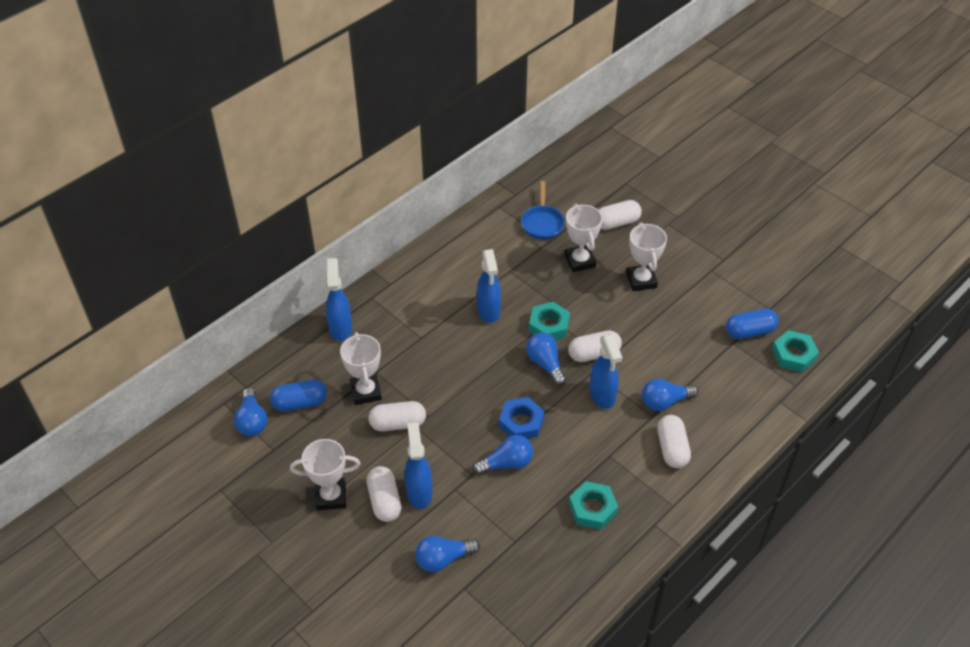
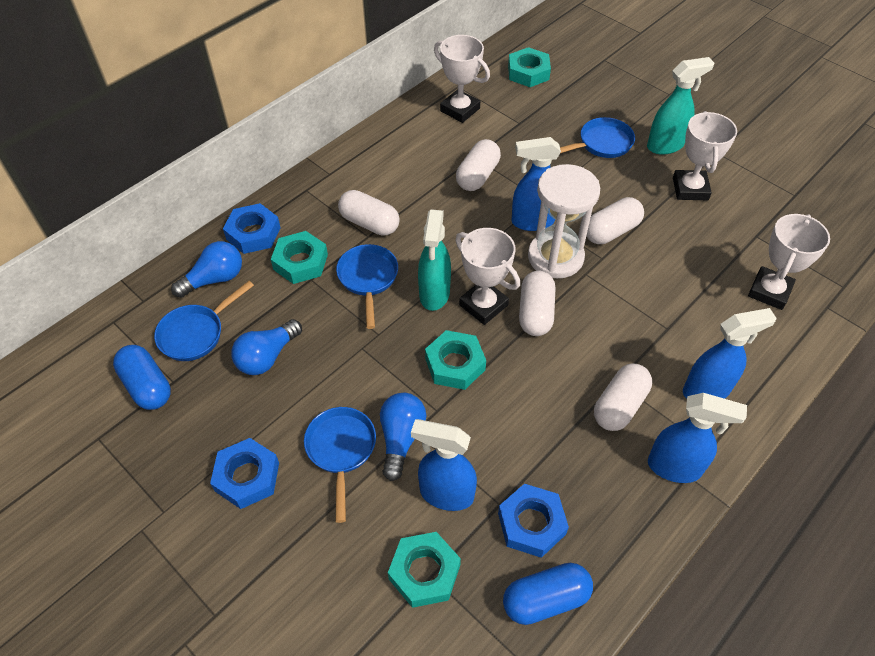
blue light bulb: [234,388,267,436] [415,536,480,572] [473,435,533,475] [526,332,566,386] [642,379,698,411] = 5 -> [171,241,242,298] [231,319,302,375] [380,393,426,481] = 3
blue nut: [499,397,544,439] = 1 -> [210,438,279,509] [223,203,281,254] [498,484,569,558] = 3
blue pan: [521,181,565,240] = 1 -> [154,281,254,361] [304,407,376,523] [336,244,398,329] [560,117,635,158] = 4
turquoise nut: [529,302,570,340] [569,481,618,530] [772,330,819,372] = 3 -> [271,231,328,284] [388,532,461,608] [425,330,486,390] [508,47,551,87] = 4
turquoise spray bottle: none = 0 -> [418,209,451,311] [647,57,714,155] = 2
white hourglass: none = 0 -> [528,164,600,278] = 1

